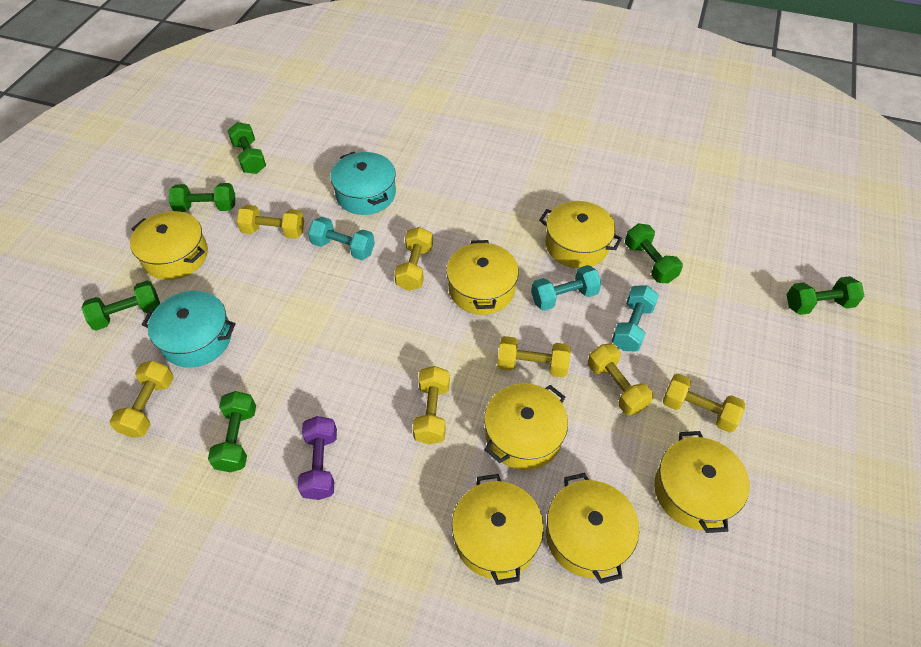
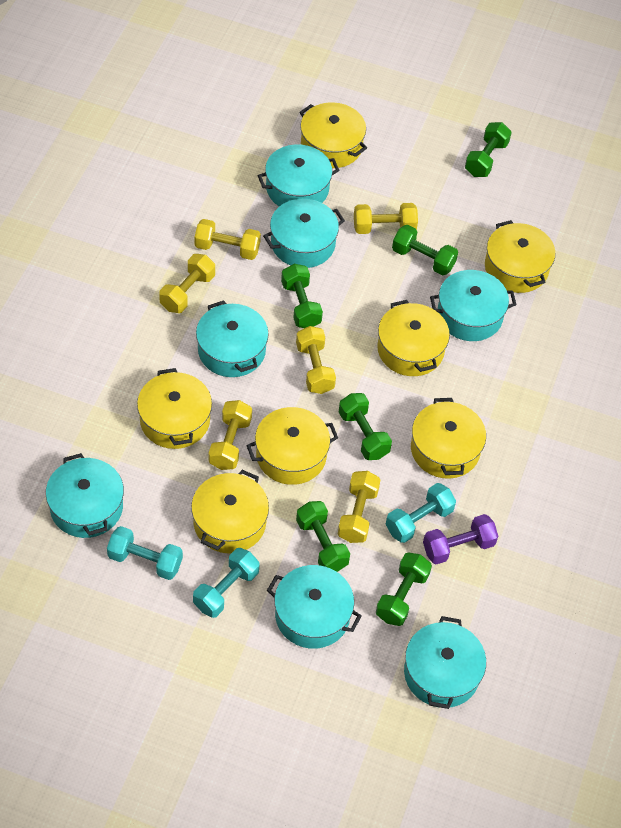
turquoise pot: [142,291,236,368] [330,152,396,215] = 2 -> [46,453,124,538] [196,300,269,377] [257,144,340,206] [263,199,345,268] [267,565,362,649] [404,616,486,709] [430,270,516,341] = 7
yellow dumbbell: [110,361,174,438] [237,205,304,239] [394,227,433,291] [413,366,450,444] [497,336,570,378] [588,344,653,415] [663,374,745,433] = 7 -> [159,254,215,313] [194,219,261,260] [209,400,252,470] [296,326,336,394] [338,471,381,543] [354,203,418,234] = 6

